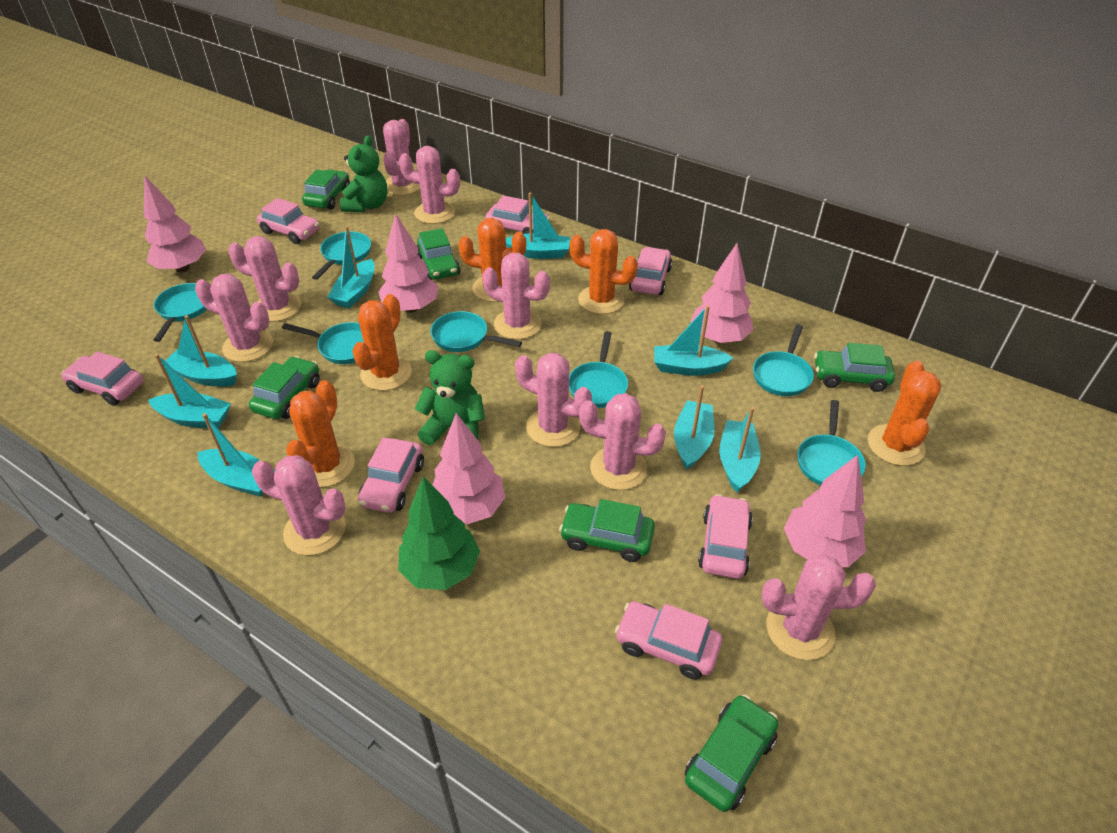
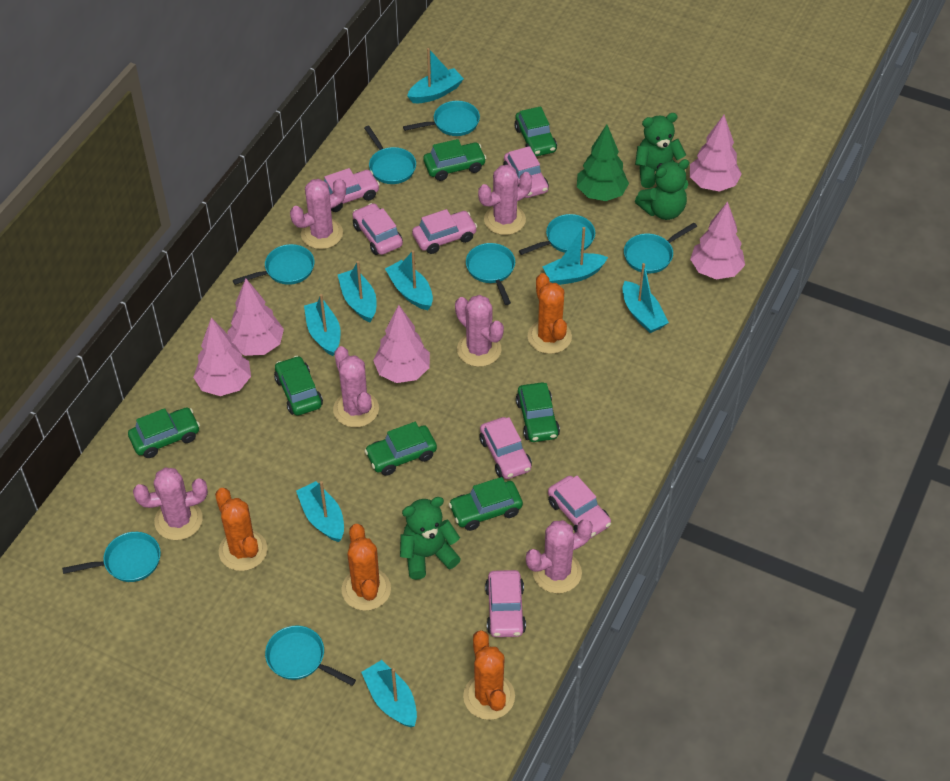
green car: [249,356,320,419] [302,169,350,210] [417,228,460,280] [559,499,655,562] [685,695,778,812] [814,343,895,392] = 6 -> [128,407,200,458] [274,356,323,416] [364,422,437,476] [423,139,486,181] [449,477,523,531] [514,106,557,156] [516,382,560,442] = 7
green teddy bear: [340,135,387,212] [414,350,485,445] = 2 -> [400,497,461,580] [635,113,686,188] [635,159,689,220] = 3
orange cactus: [286,380,355,487] [352,294,412,391] [458,218,526,302] [570,229,638,314] [868,360,942,466] = 5 -> [215,488,267,571] [341,524,391,611] [463,630,515,720] [528,273,572,354] = 4
pink cactus: [195,274,273,362] [228,236,301,322] [252,455,346,556] [383,119,420,196] [399,146,460,224] [482,253,550,339] [515,353,592,447] [579,393,666,490] [761,555,876,660] = 9 -> [133,467,208,540] [290,178,346,249] [333,346,379,428] [455,295,504,367] [478,165,532,235] [526,519,593,593] = 6
turquoise pan: [154,283,207,342] [282,322,364,364] [312,231,371,280] [430,311,522,352] [569,331,628,408] [753,324,814,396] [797,400,866,485] = 7 -> [62,532,161,582] [233,244,315,285] [265,626,356,686] [364,126,416,184] [403,101,480,136] [466,243,515,305] [519,214,595,255] [624,223,697,273] = 8

